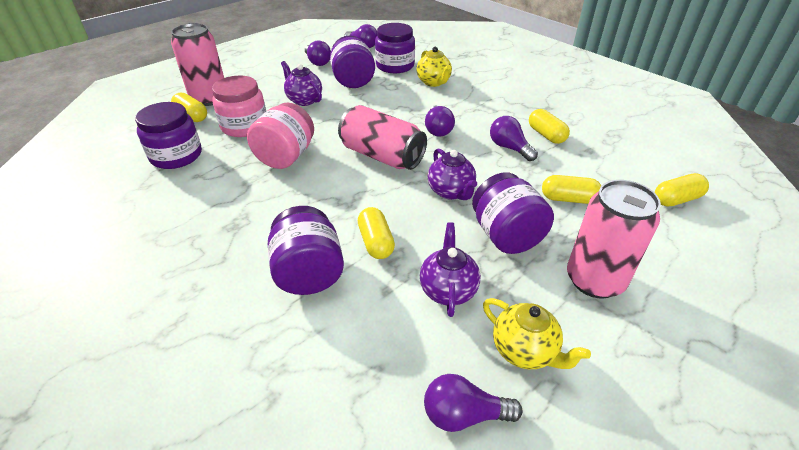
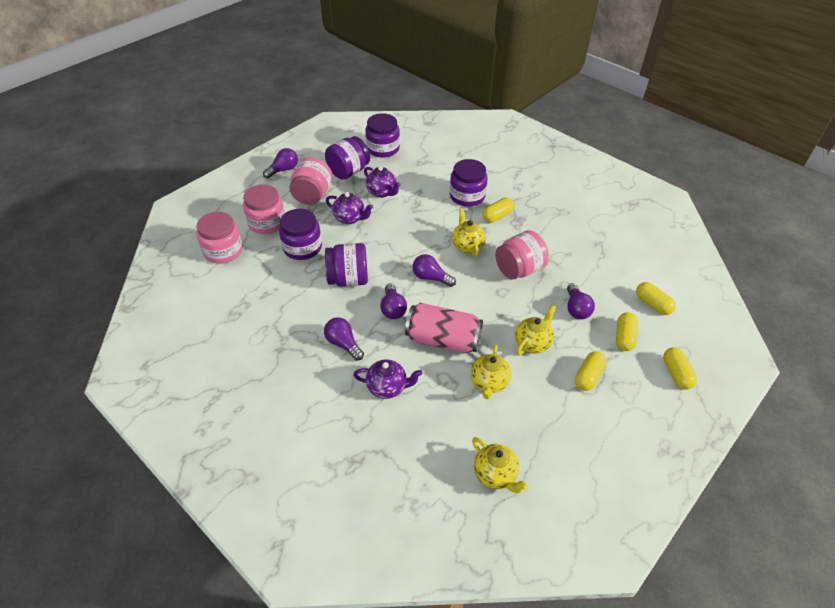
pink can: [171,23,224,106] [338,105,427,170] [567,180,661,299] = 3 -> [405,303,483,353] = 1
pink jar: [212,76,266,137] [247,103,314,169] = 2 -> [197,212,243,264] [243,184,285,234] [289,157,332,205] [495,230,549,279] = 4
yellow teapot: [416,47,452,87] [483,298,591,369] = 2 -> [452,208,486,257] [471,345,511,399] [472,437,528,493] [515,305,556,355] = 4

